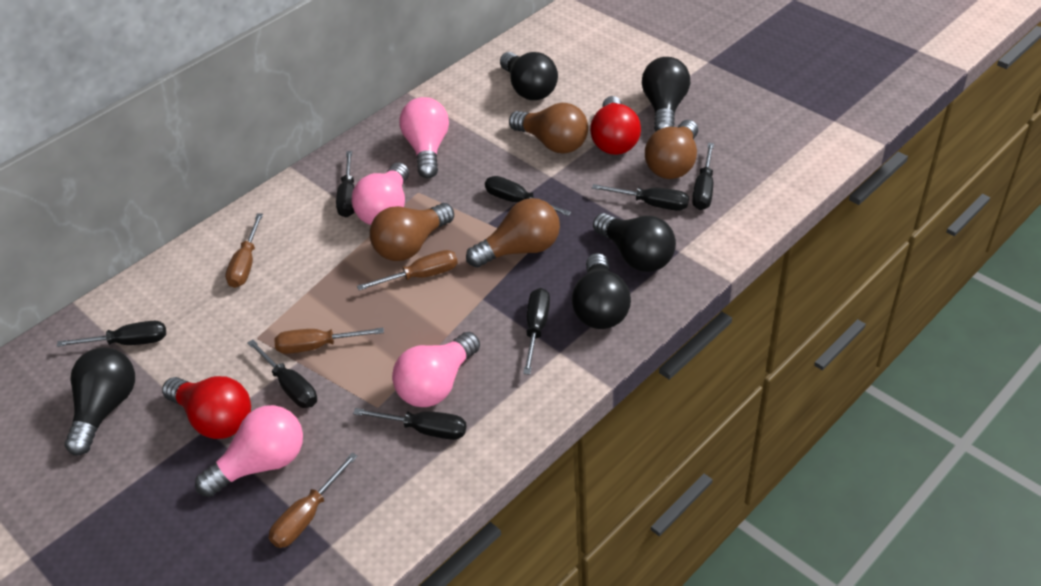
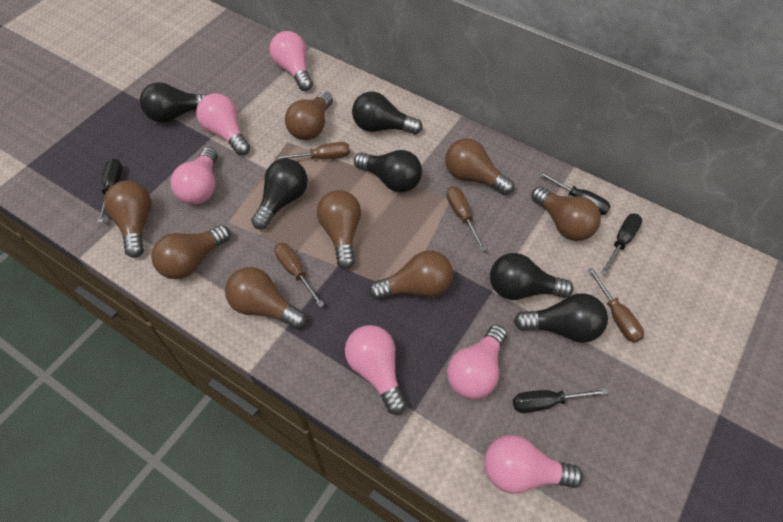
black light bulb: [64,347,135,456] [500,52,558,100] [572,253,631,329] [593,213,676,272] [642,57,690,132] = 5 -> [140,82,209,123] [251,159,308,230] [352,92,423,134] [354,150,422,193] [490,253,574,300] [514,293,608,343] = 6
black screwdriver: [57,321,166,347] [247,339,317,408] [336,151,355,218] [353,408,467,440] [485,176,571,216] [523,288,550,375] [592,184,689,211] [692,143,714,210] = 8 -> [98,158,122,223] [513,388,608,413] [538,171,611,215] [601,214,642,275] = 4
brown light bulb: [370,203,454,261] [466,198,560,268] [509,103,588,153] [645,120,698,179] = 4 -> [104,181,152,258] [151,225,231,279] [225,267,307,329] [285,91,333,140] [317,190,361,269] [369,250,453,300] [445,138,514,195] [531,186,601,241] = 8
pink light bulb: [195,405,303,497] [352,162,409,225] [392,332,480,407] [400,97,449,178] = 4 -> [170,147,218,205] [196,93,250,156] [269,31,313,91] [345,325,407,415] [447,325,507,400] [484,435,583,494] = 6
red light bulb: [162,376,251,439] [590,96,641,155] = 2 -> none = 0

